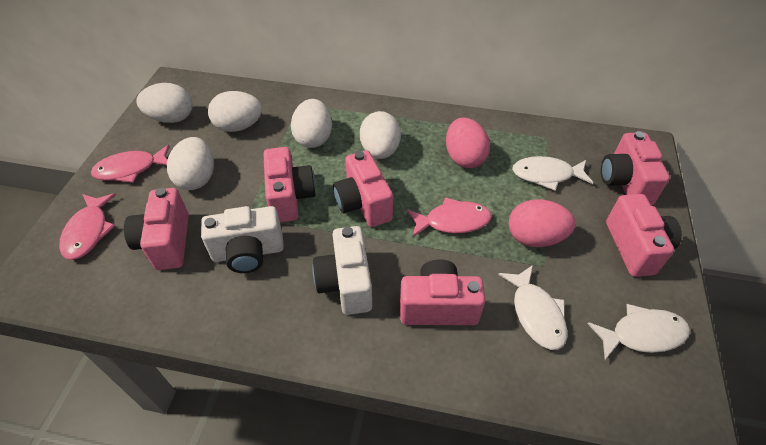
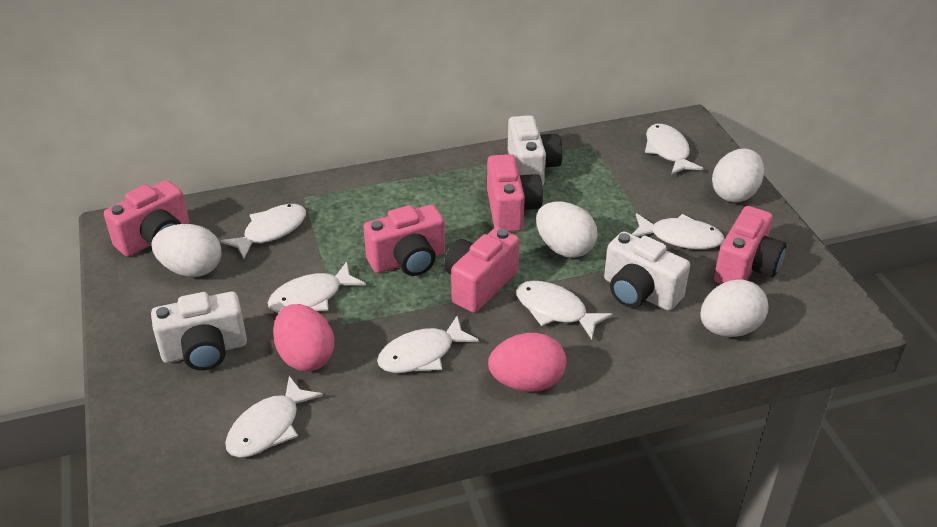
pink camera: [124,188,189,270] [263,147,316,222] [333,150,393,227] [400,259,485,325] [601,131,670,205] [606,194,682,277] = 6 -> [104,180,189,257] [363,205,445,276] [444,227,520,313] [487,154,543,232] [714,206,786,284] = 5
pink fish: [59,193,116,260] [91,145,170,183] [407,197,492,237] = 3 -> none = 0
white camera: [201,206,284,273] [313,226,372,315] = 2 -> [151,292,247,370] [508,115,562,186] [604,231,690,311] = 3
white egg: [136,83,193,123] [167,137,214,190] [208,91,262,132] [291,99,332,148] [360,111,401,159] = 5 -> [151,224,222,277] [536,202,598,258] [700,279,768,337] [712,149,764,202] = 4
white fish: [498,265,567,350] [512,156,593,191] [587,304,690,360] = 3 -> [220,204,306,259] [225,376,323,458] [268,261,366,313] [377,316,479,373] [516,280,613,339] [632,213,725,249] [645,124,704,175] = 7

